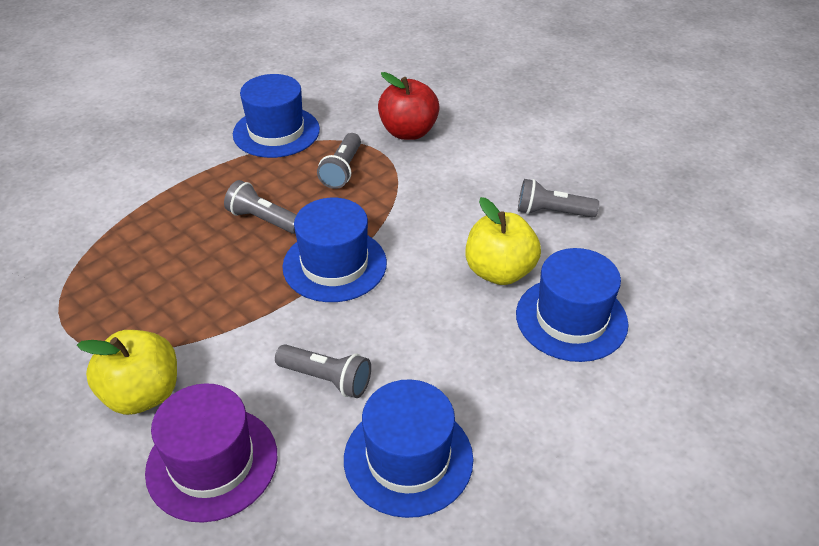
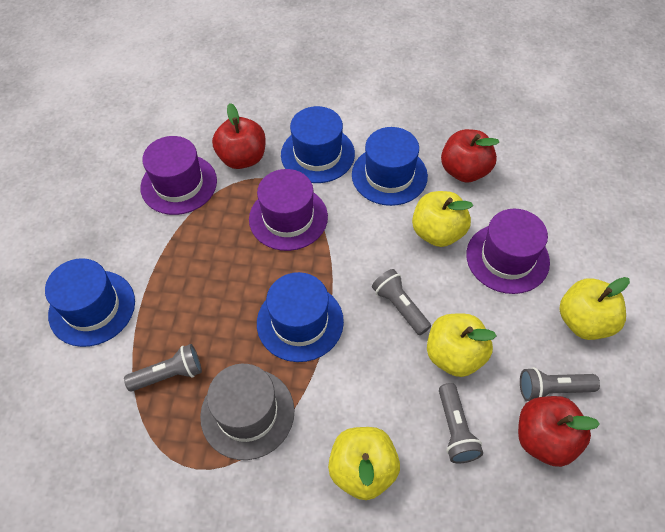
grey hat: none = 0 -> [200,364,294,460] = 1
purple hat: [145,383,277,523] = 1 -> [140,136,217,215] [249,169,328,251] [466,209,550,294] = 3
red apple: [378,72,440,140] = 1 -> [212,103,266,169] [441,129,499,183] [518,396,600,467] = 3
yellow apple: [77,330,177,415] [465,197,541,285] = 2 -> [328,427,400,500] [412,191,473,247] [427,314,497,377] [559,277,630,340] = 4

